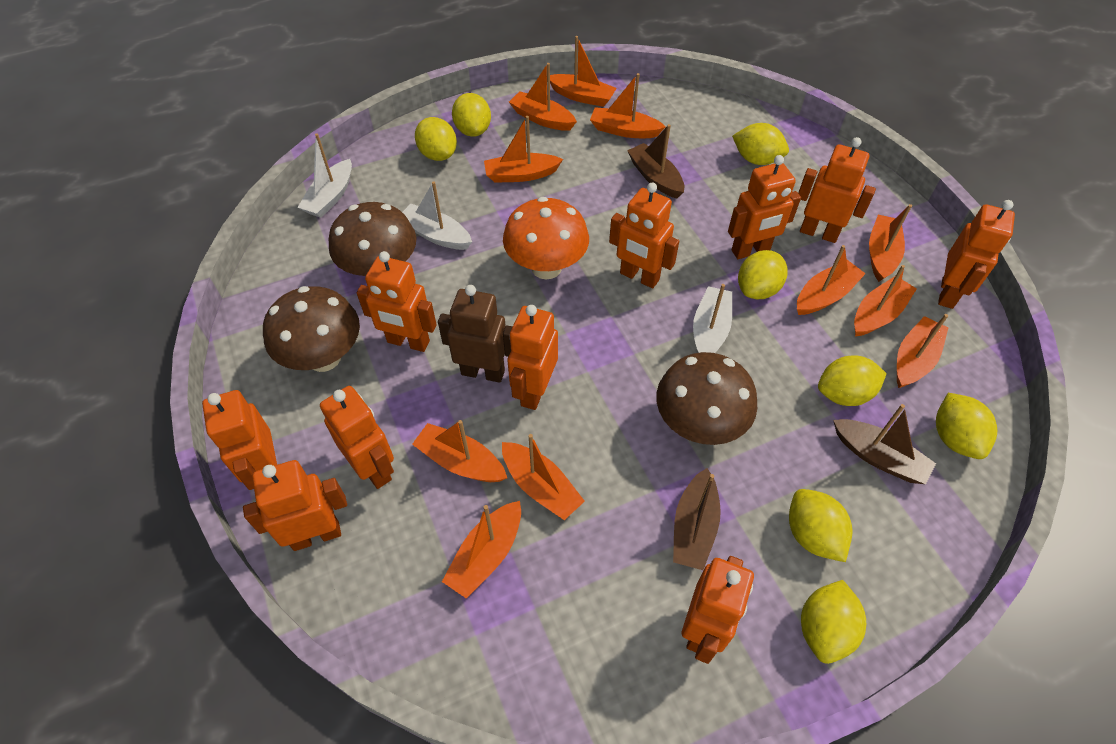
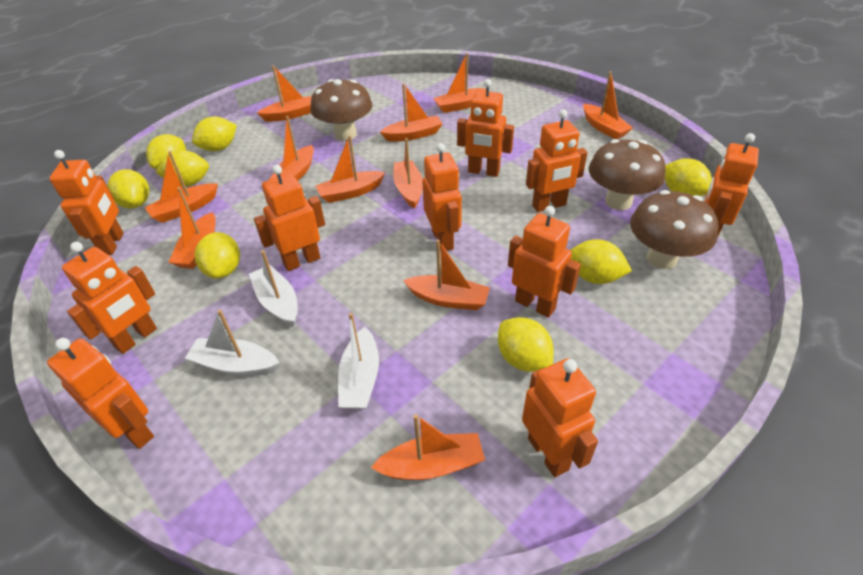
brown boat: [627,124,684,198] [673,468,721,570] [833,404,936,484] = 3 -> none = 0
brown robot: [438,285,513,383] = 1 -> none = 0
orange mushroom: [503,197,589,279] = 1 -> none = 0

